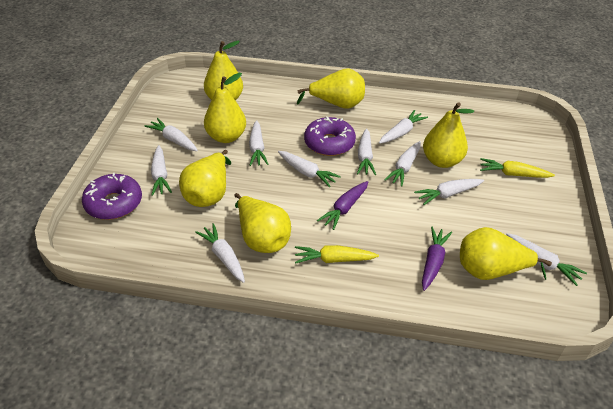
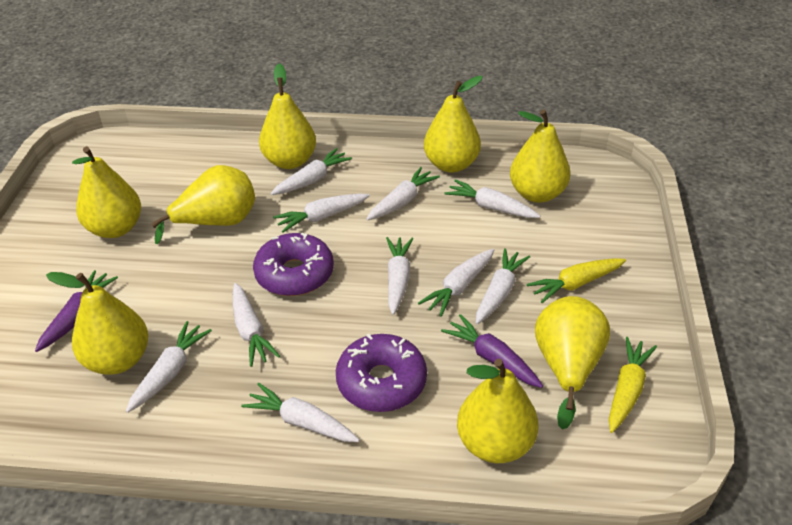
yellow pear: [179,150,231,207] [204,41,243,101] [204,73,246,143] [234,193,291,253] [297,68,365,109] [423,102,474,168] [460,227,552,280] = 7 -> [46,272,148,375] [72,146,141,238] [151,165,255,244] [259,64,316,169] [424,76,483,172] [457,359,539,463] [510,110,570,203] [535,296,610,430] = 8

